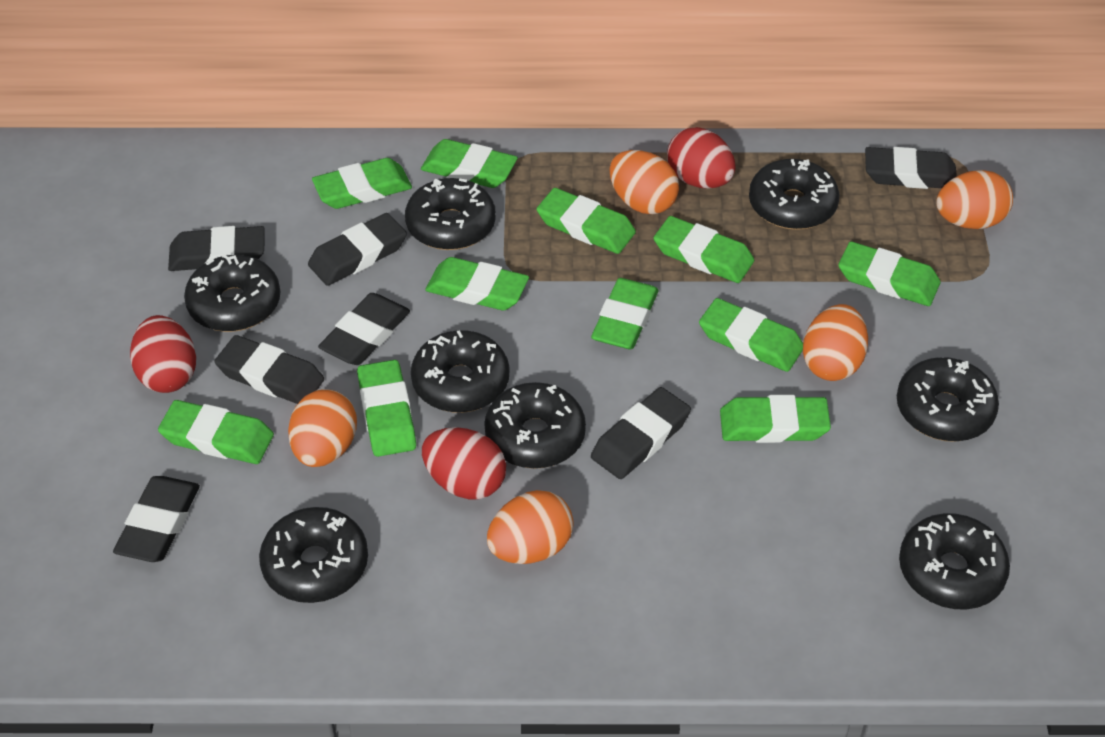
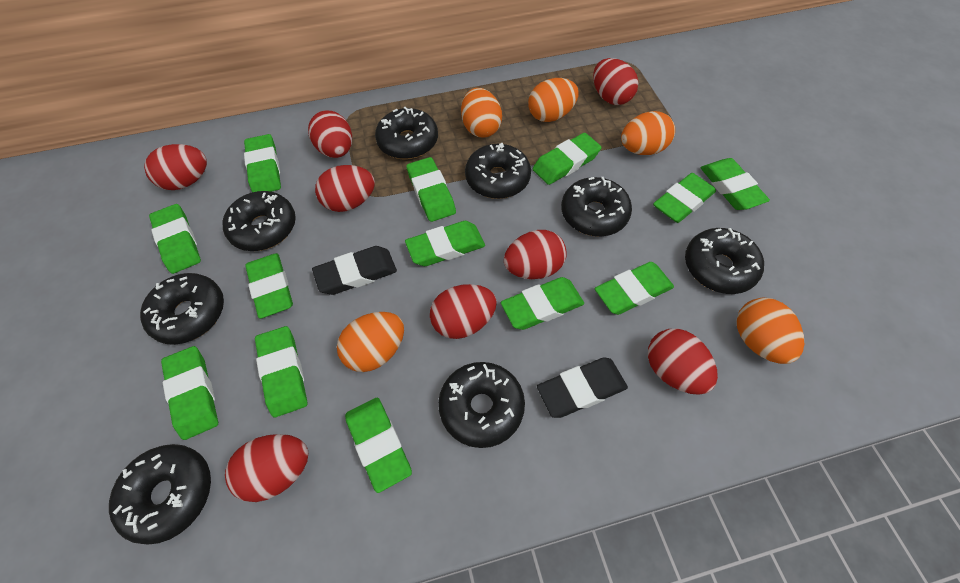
black eraser: [113,476,200,562] [168,226,265,271] [215,335,324,404] [308,213,407,286] [318,293,410,365] [591,387,691,479] [865,147,957,189] = 7 -> [312,246,397,295] [537,357,628,418] = 2
green eraser: [158,400,274,464] [312,158,412,209] [357,360,416,457] [421,139,518,188] [425,257,529,310] [536,188,636,254] [591,278,659,350] [653,216,754,283] [699,298,803,372] [720,395,831,443] [838,242,940,306] = 11 -> [149,204,201,274] [161,346,218,440] [244,134,281,192] [245,253,293,319] [255,326,308,417] [345,398,412,493] [405,221,485,266] [407,157,456,222] [501,277,584,330] [533,133,602,185] [595,262,674,315] [653,173,716,223] [701,158,770,210] = 13
red egg: [130,315,196,393] [422,427,506,500] [667,127,736,189] = 3 -> [144,144,207,190] [225,434,308,502] [308,110,352,158] [315,165,375,212] [430,284,497,339] [504,230,567,279] [593,58,639,105] [648,329,718,395] = 8

